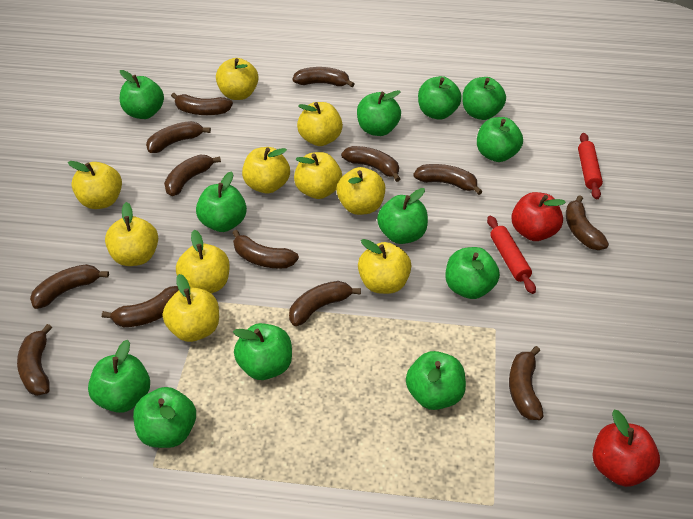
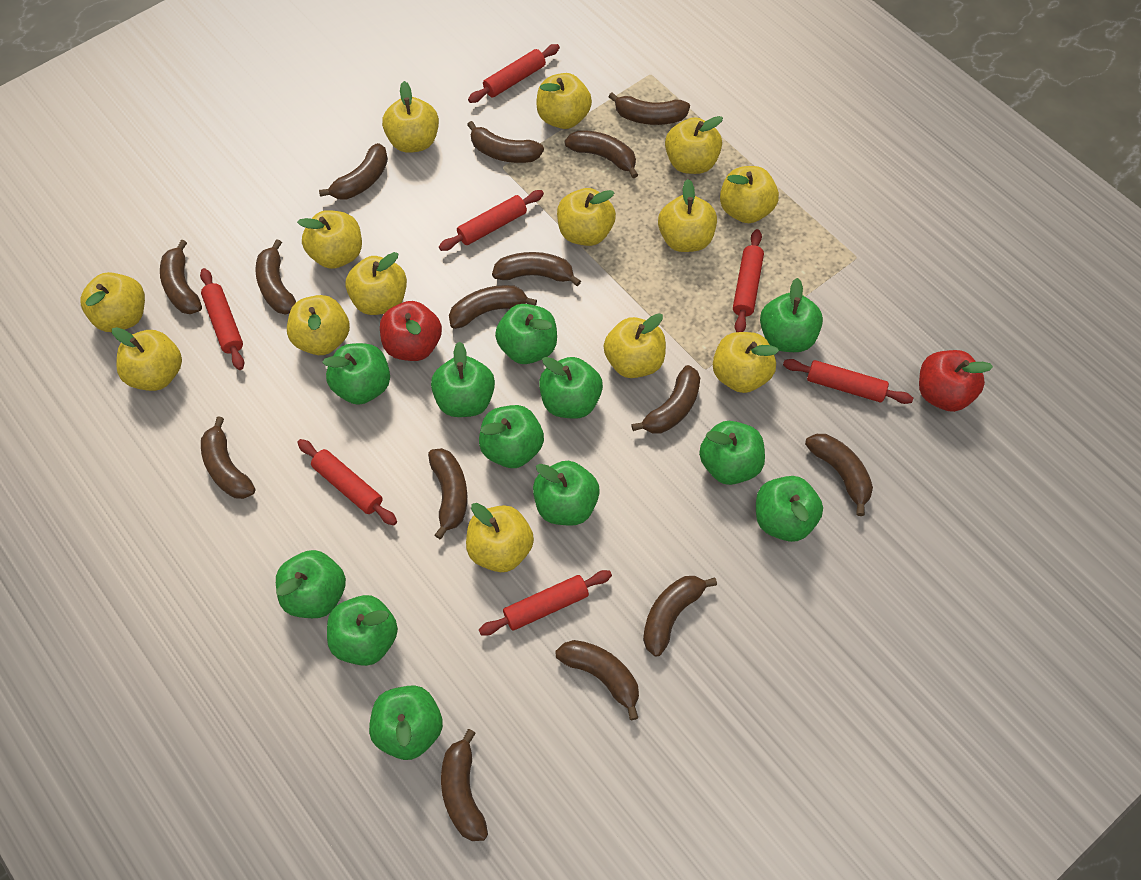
brown banana: [17,324,52,396] [30,264,109,309] [102,286,179,327] [146,121,211,153] [164,155,221,196] [171,93,233,115] [232,230,299,269] [289,281,361,326] [292,67,355,87] [341,146,400,182] [413,164,482,195] [509,346,543,420] [566,195,609,250] = 13 -> [160,240,202,314] [201,416,255,499] [255,239,296,315] [319,143,388,200] [428,448,467,539] [441,729,488,841] [449,285,537,329] [467,121,544,163] [492,252,581,286] [555,640,639,720] [565,130,638,178] [608,92,690,125] [631,365,700,433] [643,576,717,657] [805,434,873,516] = 15
red rolling pin: [487,216,536,294] [578,133,603,199] = 2 -> [200,268,244,370] [297,439,397,525] [439,190,544,251] [468,44,560,103] [479,570,612,636] [733,229,764,332] [783,359,913,404] = 7
yellow apple: [68,161,122,209] [105,202,158,266] [163,274,219,342] [176,230,230,293] [216,58,259,100] [242,147,290,193] [294,152,342,199] [297,102,343,146] [337,167,385,215] [358,239,411,294] = 10 -> [80,272,145,332] [112,327,182,391] [287,295,350,355] [297,210,362,269] [346,252,407,315] [382,81,439,153] [466,503,534,572] [536,73,592,129] [557,188,616,246] [604,313,666,378] [658,179,717,252] [665,116,723,174] [713,332,779,393] [720,166,779,223] = 14

